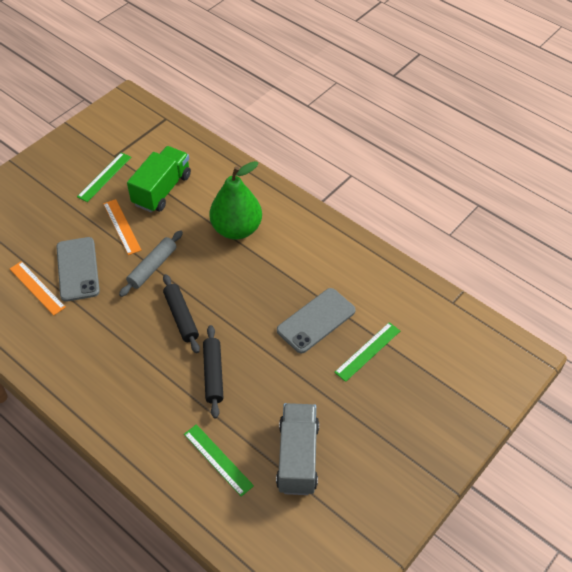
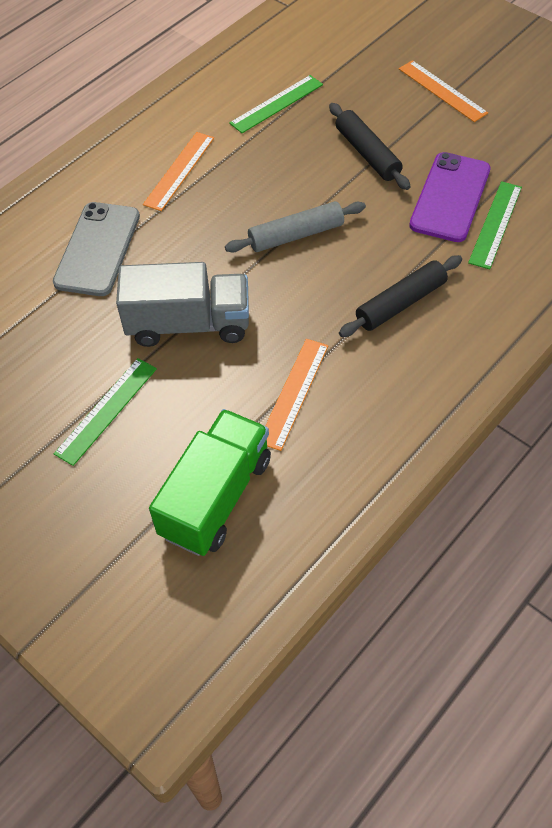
green pear: [209,161,262,240] = 1 -> none = 0
grey phone: [56,237,100,302] [277,288,356,353] = 2 -> [53,202,140,296] = 1
orange ruler: [10,261,66,316] [103,199,141,255] = 2 -> [143,132,214,211] [265,339,328,451] [399,60,488,122] = 3
purple phone: none = 0 -> [409,152,491,242] = 1

